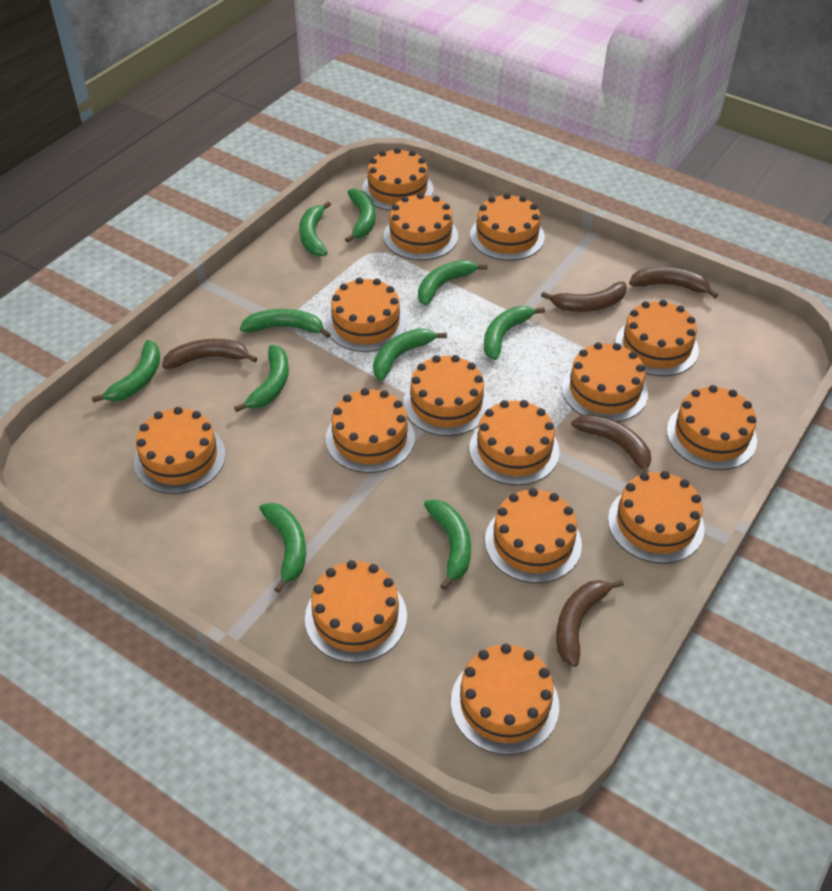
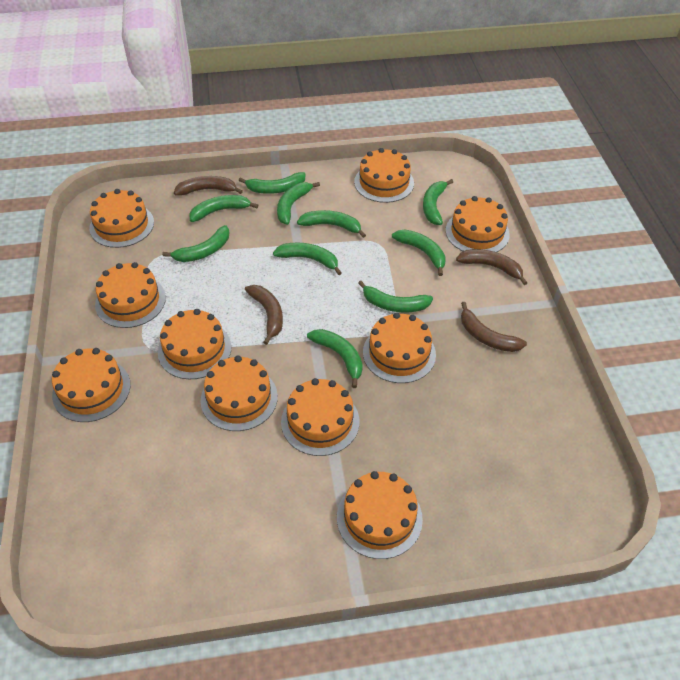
brown banana: [162,339,257,369] [541,282,627,312] [556,580,624,667] [571,414,651,473] [629,267,718,298] = 5 -> [174,176,243,196] [245,285,283,345] [456,249,527,285] [461,302,527,352] = 4
orange cake: [134,407,226,494] [305,560,407,663] [326,277,407,352] [326,388,415,473] [362,148,433,211] [384,193,458,260] [403,355,490,436] [451,644,559,755] [469,400,559,485] [470,193,545,261] [485,488,582,583] [562,342,648,422] [608,471,704,564] [615,300,699,376] [667,385,757,470] = 15 -> [52,348,131,422] [89,189,154,248] [95,262,166,328] [158,309,231,379] [201,356,278,431] [281,378,359,456] [337,471,423,559] [354,148,414,203] [363,312,436,383] [446,196,510,252] = 10

